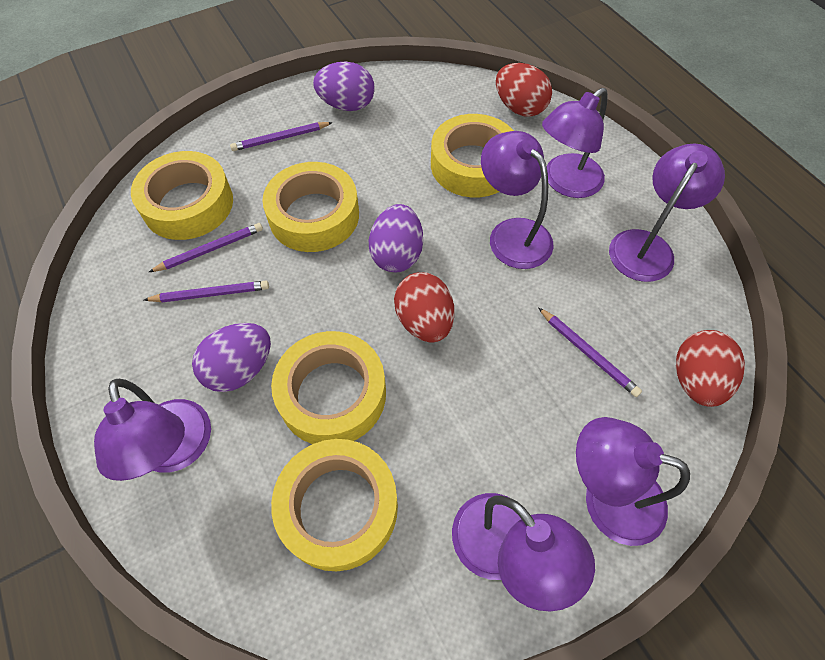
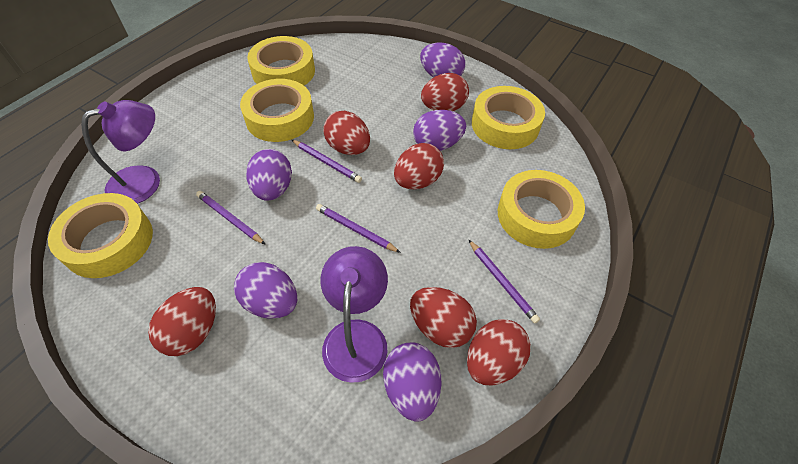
purple egg: [192,323,271,392] [313,61,375,111] [369,204,423,272] = 3 -> [234,262,297,319] [246,149,292,201] [383,342,441,422] [413,110,466,151] [420,43,465,78] = 5
purple lamp: [94,379,211,481] [452,493,595,611] [481,131,553,269] [542,88,608,198] [576,417,690,546] [609,143,725,282] = 6 -> [81,100,160,204] [320,246,388,383] = 2
red egg: [394,272,454,343] [496,63,552,117] [676,330,745,407] = 3 -> [148,287,216,356] [323,111,370,155] [394,143,444,189] [410,287,477,348] [421,73,469,111] [467,319,531,385] = 6

